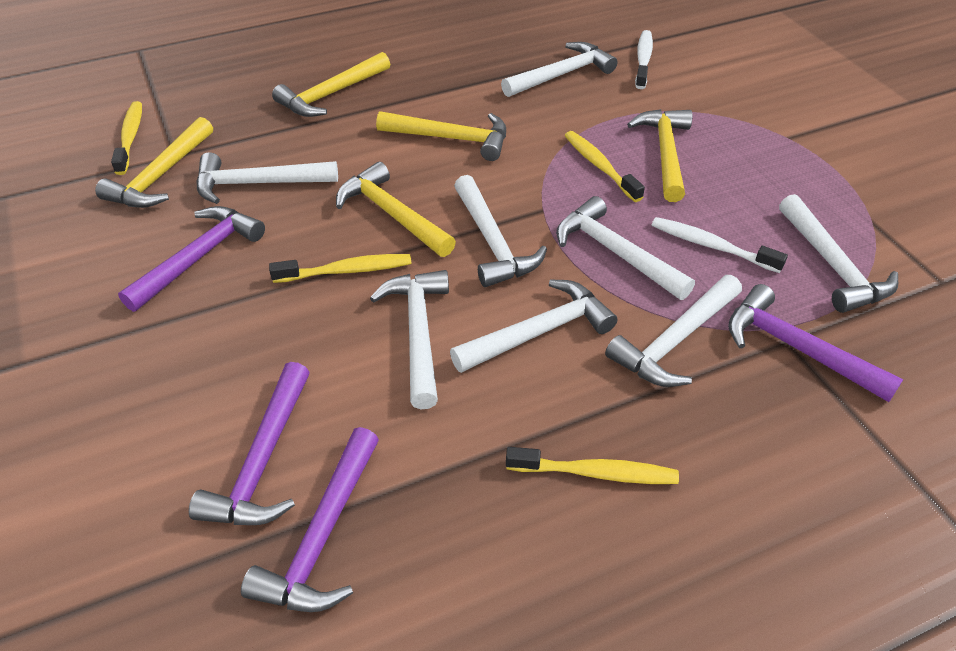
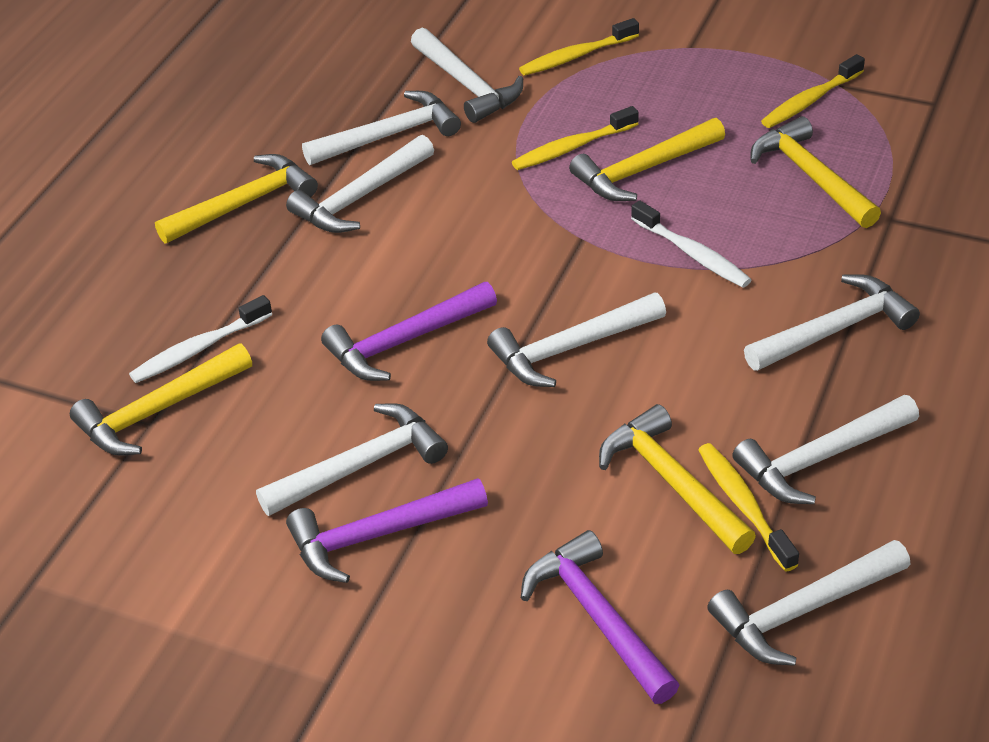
purple hammer: [118,206,265,312] [189,362,310,525] [241,427,379,612] [728,284,903,402] = 4 -> [286,478,488,583] [321,282,497,381] [521,530,679,704] = 3

